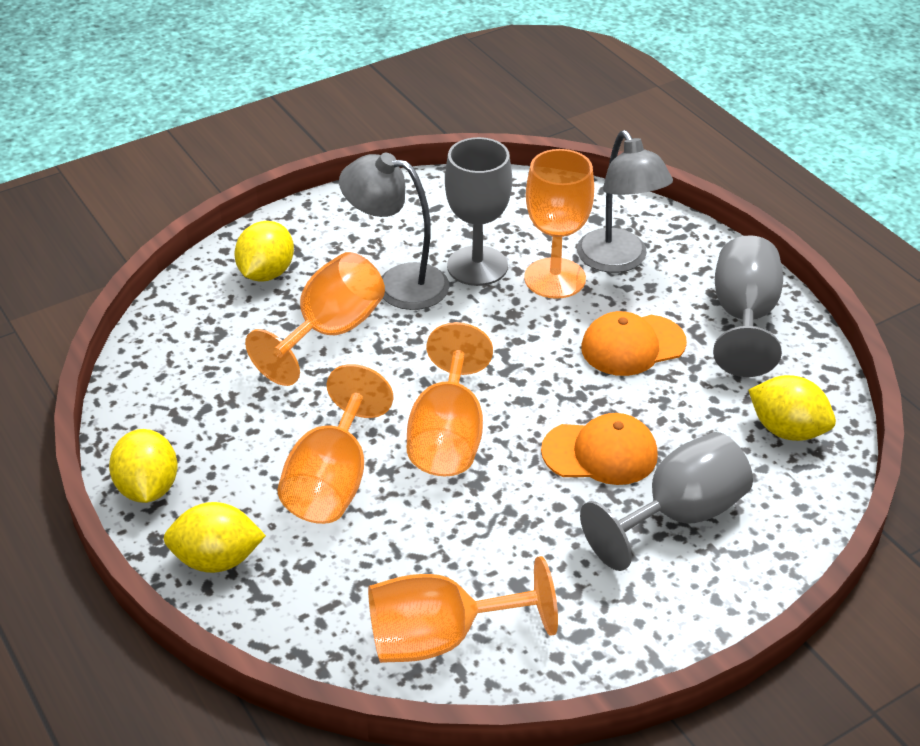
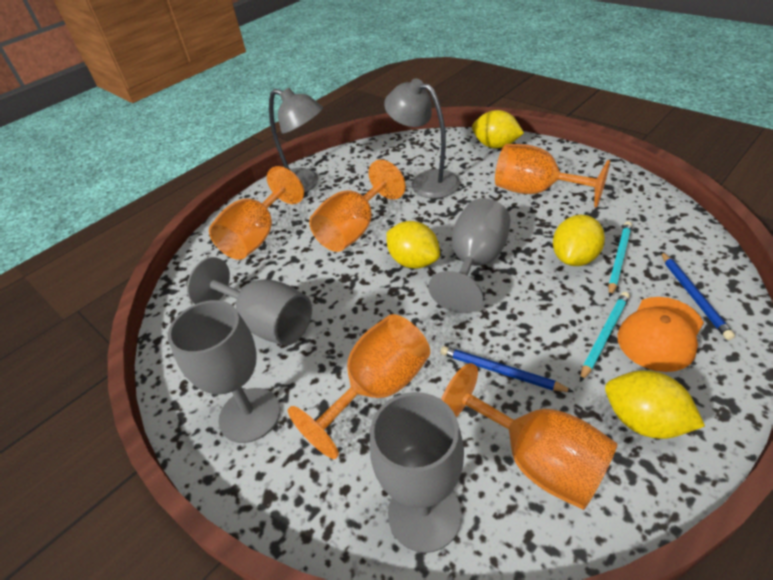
blue pencil: none = 0 -> [440,346,574,392] [661,252,735,340] = 2
grey goblet: [445,137,512,286] [580,432,753,571] [713,235,783,377] = 3 -> [168,300,280,443] [187,257,312,346] [370,392,464,553] [428,198,511,313] = 4
orange cap: [541,413,658,485] [581,311,687,376] = 2 -> [617,297,704,372] = 1
turquoise pencil: none = 0 -> [580,292,630,382] [608,222,632,297] = 2

